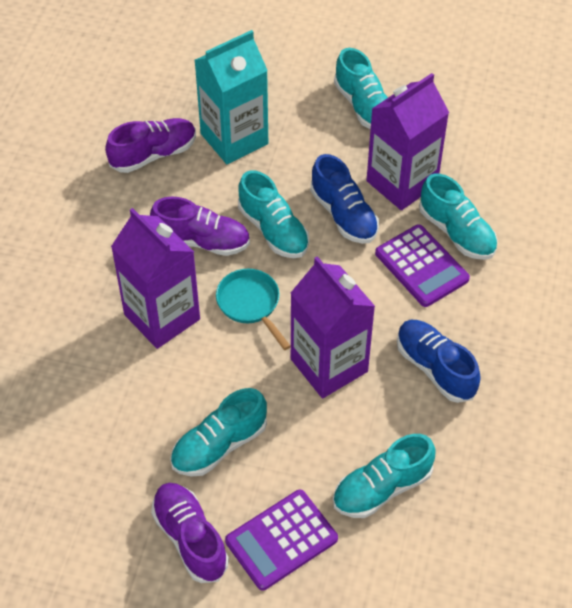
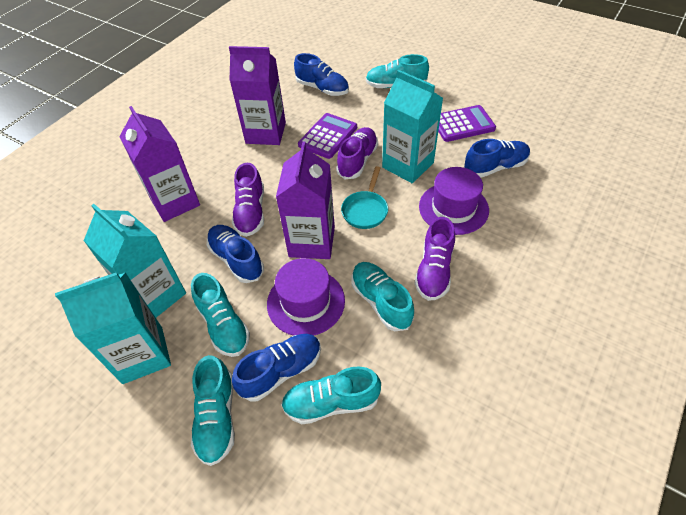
blue shoe: [310,154,379,244] [397,320,481,403] = 2 -> [207,225,264,283] [232,334,321,402] [294,53,349,96] [464,139,530,178] = 4
purple hat: none = 0 -> [267,258,345,336] [419,167,489,235] = 2
turquoise carton: [194,30,268,164] = 1 -> [55,272,171,384] [84,204,186,317] [382,70,443,183] = 3

